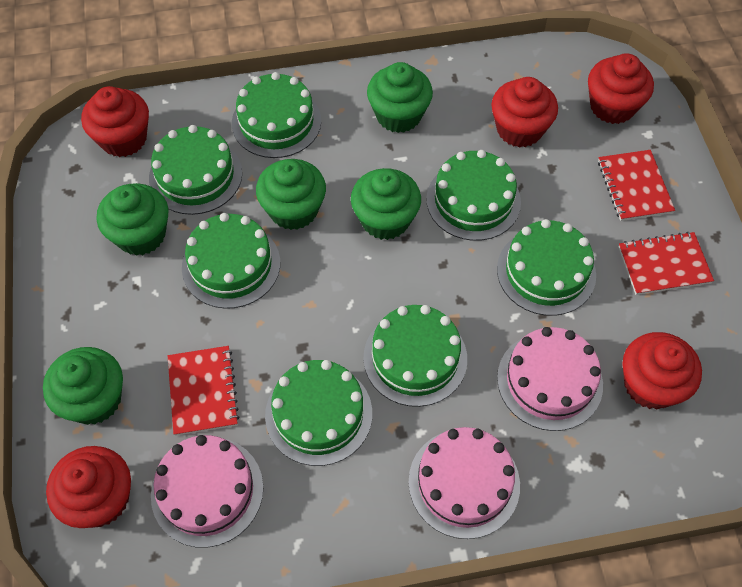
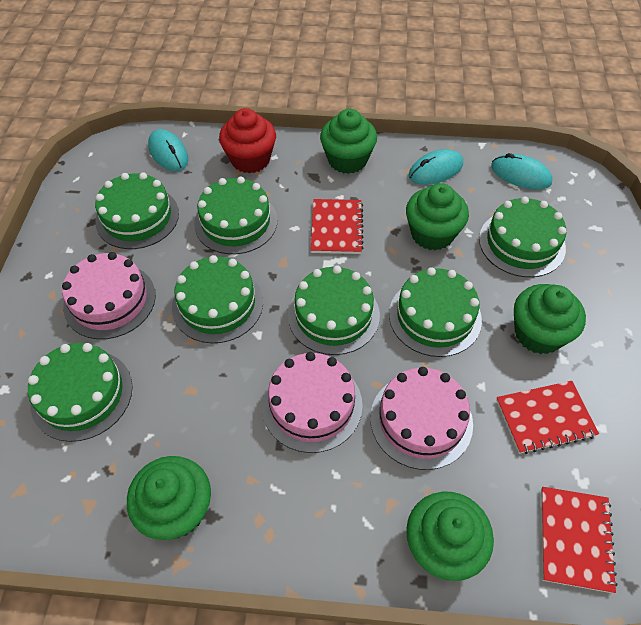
red cupcake: [46,446,131,528] [81,86,149,157] [491,77,558,148] [588,53,654,124] [623,332,702,410] = 5 -> [219,108,276,173] = 1
turquoise mouse: none = 0 -> [148,129,188,171] [408,149,463,185] [491,153,553,190] = 3

